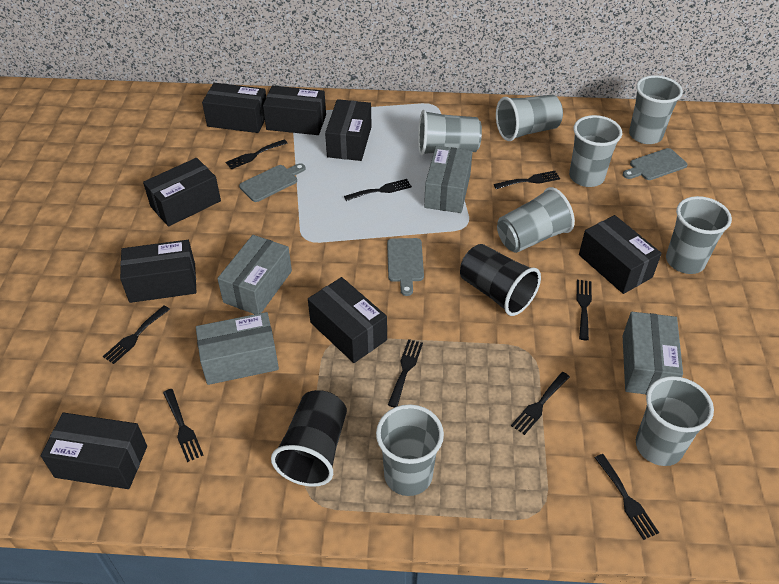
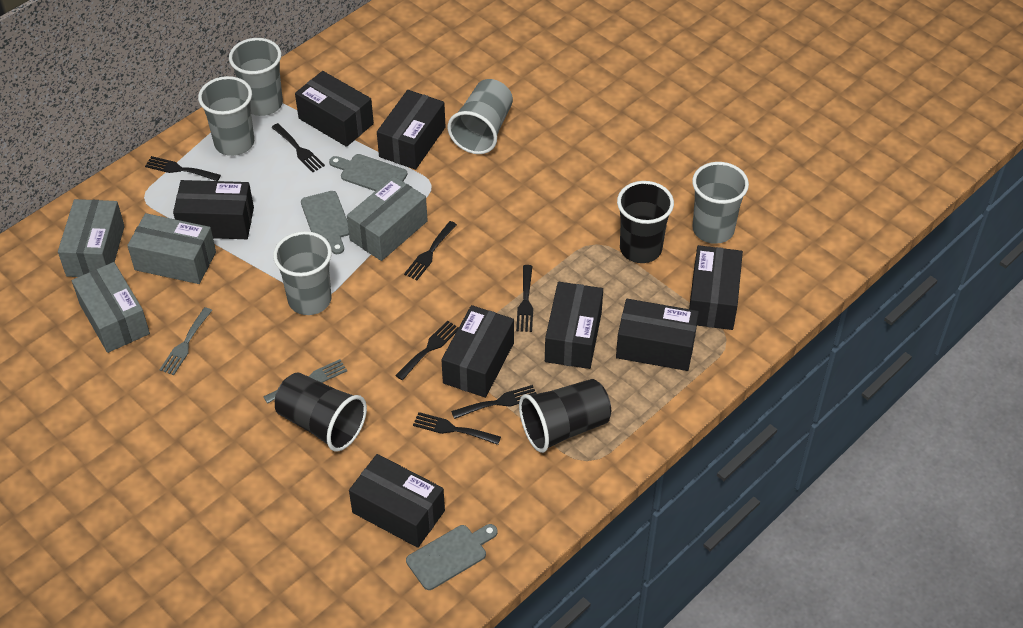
black cup: [271,390,347,487] [460,244,541,316] = 2 -> [275,372,367,452] [519,379,611,453] [617,181,674,263] = 3
black fork: [103,305,170,364] [163,389,203,462] [225,139,288,170] [344,179,412,201] [388,339,423,408] [494,171,560,189] [511,372,570,435] [576,280,592,340] [595,454,659,540] = 9 -> [145,156,221,181] [271,123,325,172] [395,320,459,380] [404,221,457,280] [413,412,501,445] [451,385,537,419] [516,265,533,332] = 7
grey cup: [376,404,444,496] [418,110,482,155] [496,95,563,141] [497,187,575,253] [569,115,622,187] [629,75,683,144] [636,376,714,466] [666,196,732,274] = 8 -> [198,76,254,156] [229,38,283,116] [273,231,332,315] [448,79,513,154] [692,162,749,244] = 5
grey fork: none = 0 -> [160,307,212,375] [263,359,347,404] = 2

